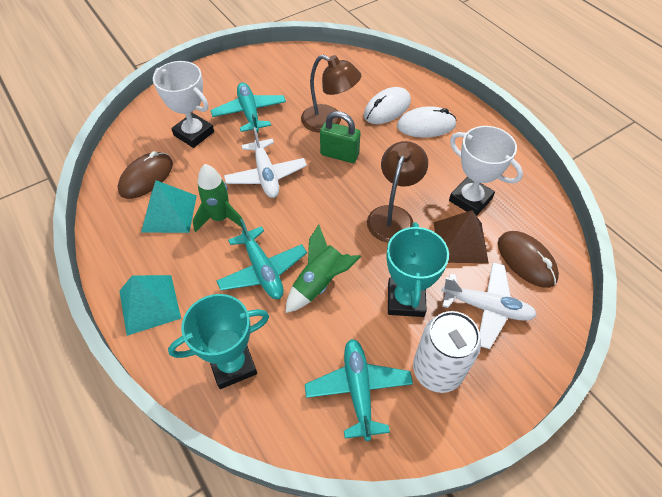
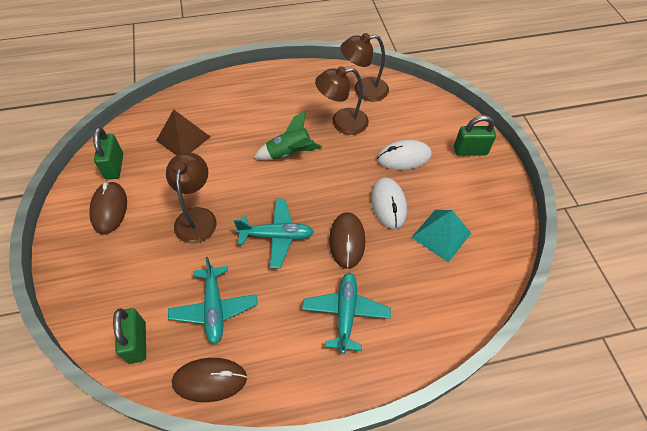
brown lamp: [301,55,362,133] [367,141,428,243] = 2 -> [166,152,217,243] [315,66,369,135] [340,33,389,101] = 3
brown mouse: [118,151,173,199] [498,231,559,288] = 2 -> [89,181,127,234] [172,358,247,402] [329,212,365,269] = 3
green padlock: [320,111,361,163] = 1 -> [93,127,123,179] [113,308,146,364] [454,115,496,156] = 3
green rocket: [193,164,242,232] [285,224,361,313] = 2 -> [254,110,322,160] = 1
turquoise pyramid: [119,275,181,336] [141,180,197,233] = 2 -> [411,210,471,263] = 1
turquoise trophy: [168,294,269,389] [386,222,449,317] = 2 -> none = 0
white can: [413,311,481,393] = 1 -> none = 0
white plane: [224,127,307,198] [442,262,537,349] = 2 -> none = 0
white trophy: [153,61,214,148] [449,126,523,216] = 2 -> none = 0

